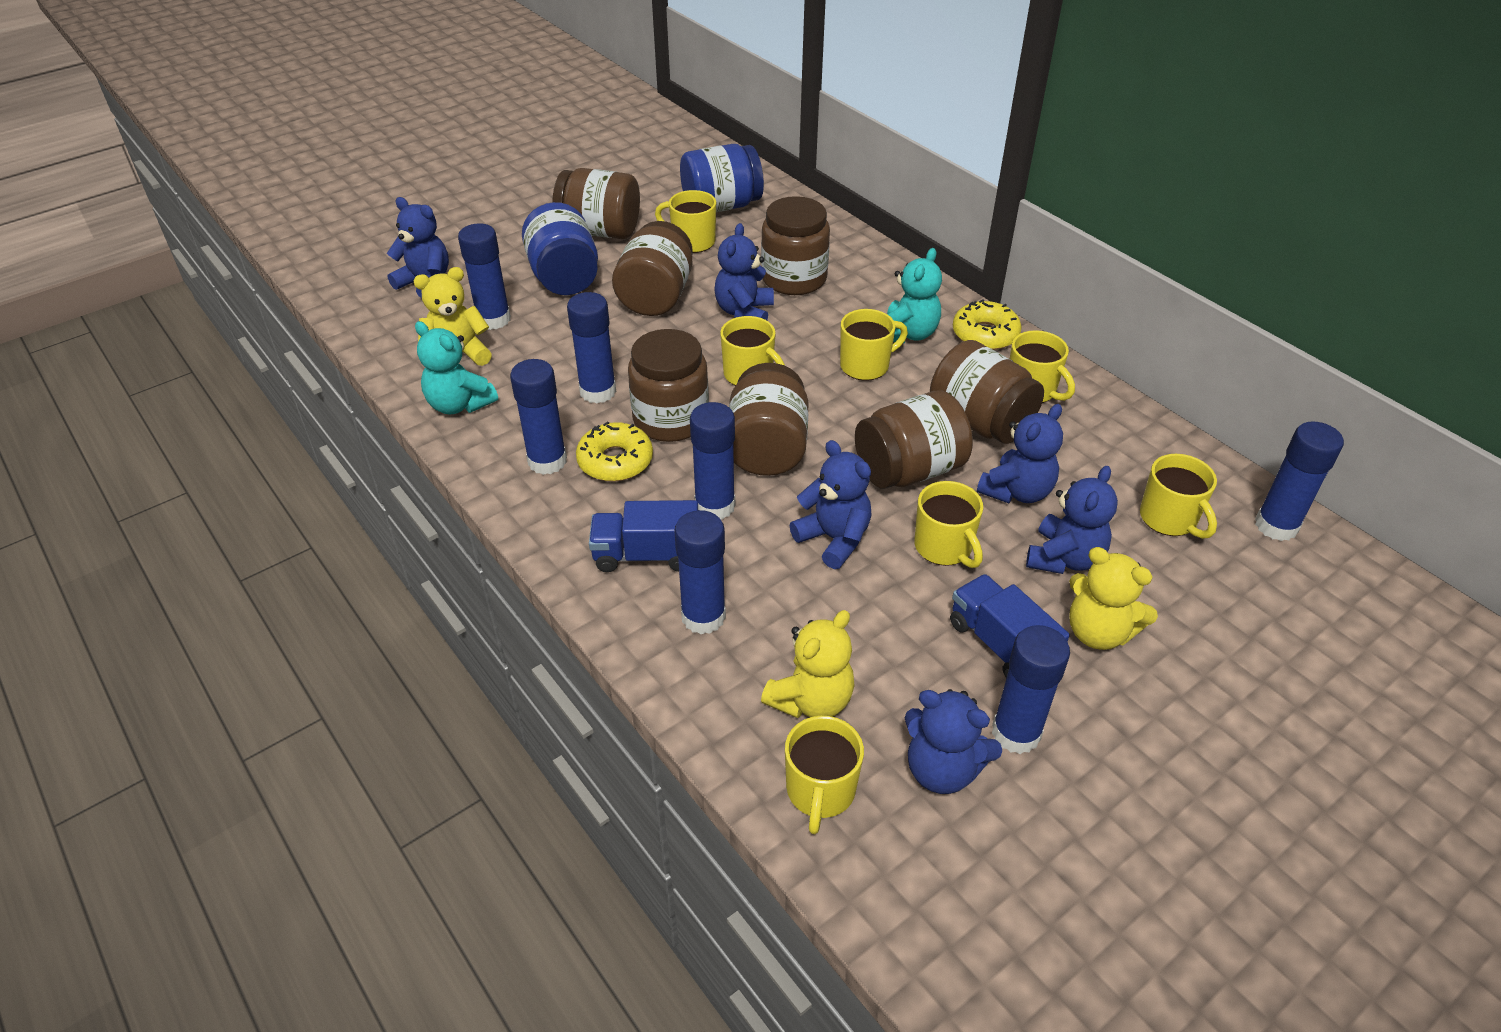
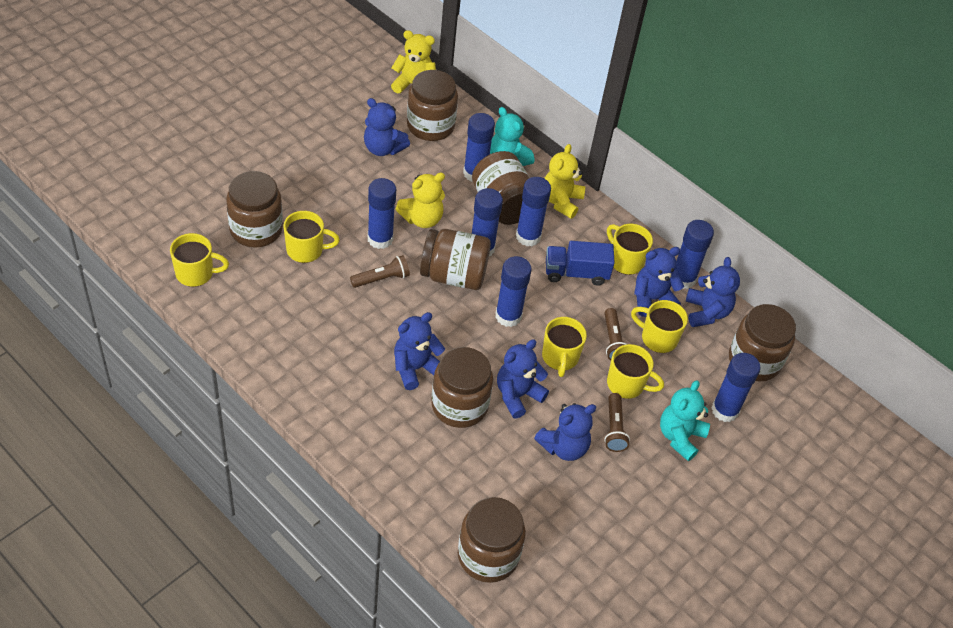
blue jar: [522,202,598,295] [680,144,764,212] = 2 -> none = 0
blue truck: [589,500,698,572] [950,574,1070,678] = 2 -> [546,241,615,286] = 1
brown flashlight: none = 0 -> [350,255,410,288] [604,308,626,361] [604,393,630,452] = 3
yellow donut: [576,421,653,482] [953,299,1022,350] = 2 -> none = 0
yellow mug: [655,190,716,253] [720,316,785,386] [785,716,864,834] [840,309,908,381] [914,481,983,568] [1010,330,1075,403] [1140,454,1217,539] = 7 -> [170,233,229,287] [284,211,340,263] [542,317,587,377] [607,224,653,275] [607,344,664,399] [631,300,688,353] = 6

